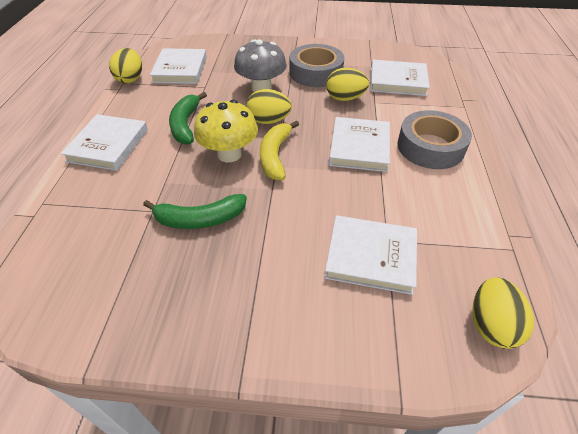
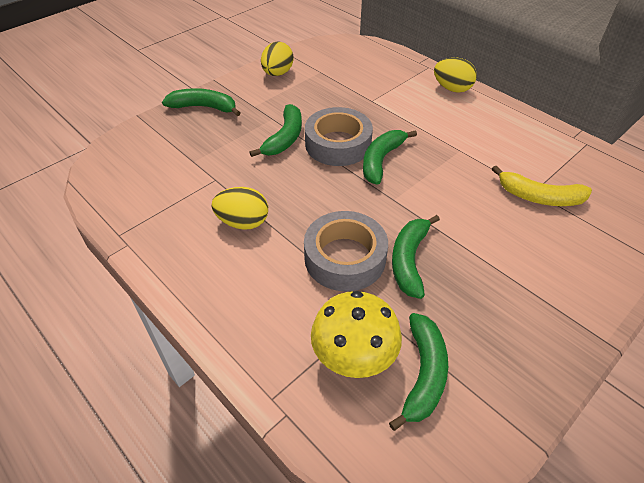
green banana: [143,194,247,229] [169,92,207,144] = 2 -> [162,88,241,116] [249,104,302,157] [363,130,417,185] [389,313,448,431] [392,215,440,299] = 5
grey mushroom: [234,39,287,92] = 1 -> none = 0
white book: [61,114,148,171] [150,48,207,84] [324,215,417,295] [329,117,390,172] [370,60,430,96] = 5 -> none = 0
yellow egg: [109,48,142,84] [246,89,291,124] [326,68,369,101] [472,277,534,349] = 4 -> [212,187,268,230] [261,42,294,76] [434,57,477,93] = 3

